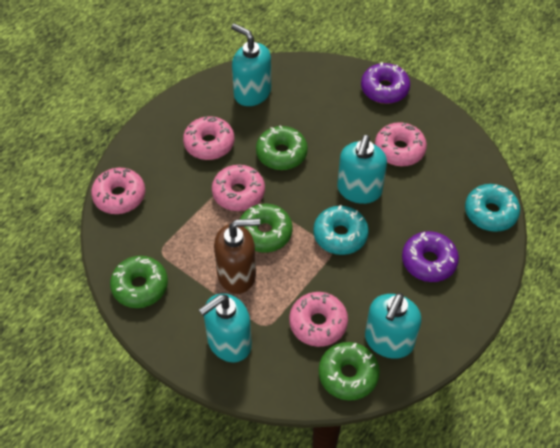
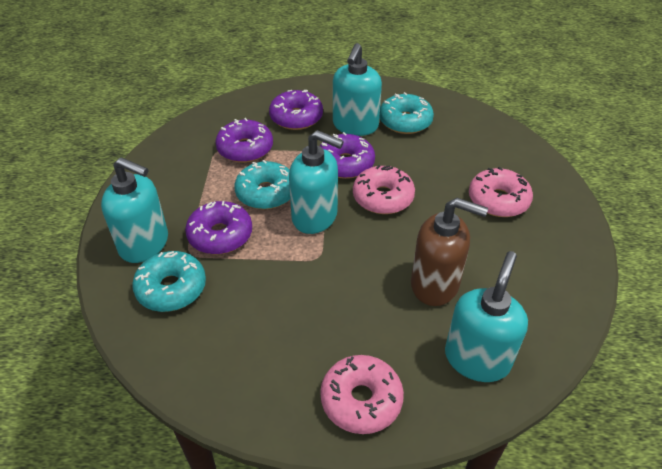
green donut: [110,256,168,308] [240,204,293,253] [256,126,308,170] [318,342,380,400] = 4 -> none = 0
pink donut: [91,168,145,214] [183,116,234,160] [212,165,265,211] [289,292,348,347] [375,122,427,166] = 5 -> [320,355,404,434] [353,165,415,214] [469,167,533,217] = 3
purple donut: [361,62,410,104] [402,231,459,282] = 2 -> [185,201,252,254] [215,118,273,163] [269,90,323,130] [320,132,375,179] = 4
turquoise donut: [313,205,369,255] [465,184,520,232] = 2 -> [132,251,206,312] [234,160,290,209] [379,92,434,134] = 3

